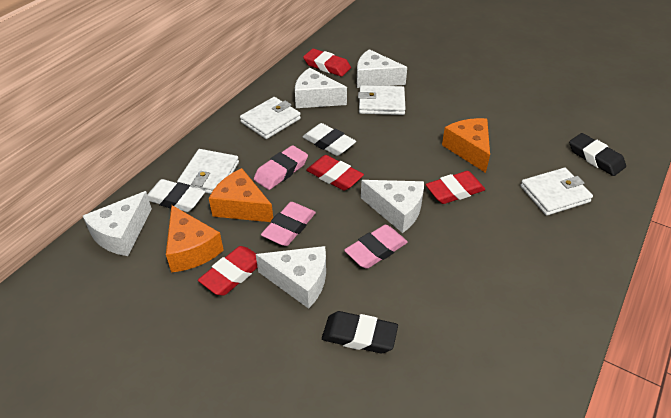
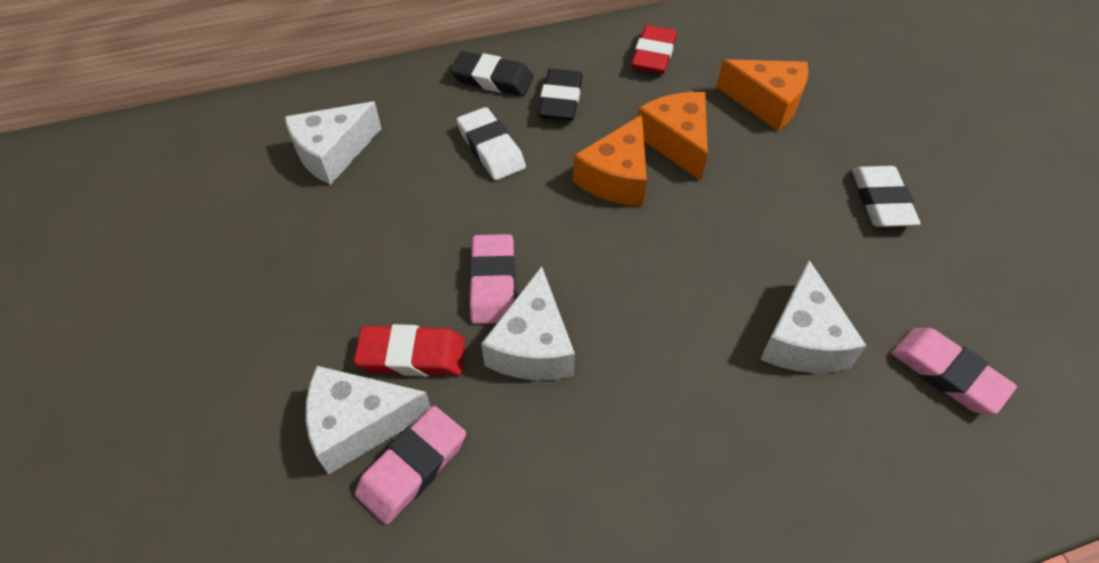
red eraser: [198,246,258,296] [303,49,351,77] [306,155,364,191] [425,171,486,204] = 4 -> [354,324,466,376] [631,25,677,74] = 2
white cheese: [83,191,152,256] [256,246,326,309] [295,68,347,108] [357,49,407,88] [361,180,424,233] = 5 -> [285,102,382,185] [306,366,431,474] [481,266,575,380] [760,260,866,373] = 4
white wallet: [177,149,239,194] [240,97,301,139] [358,85,406,115] [520,168,593,216] = 4 -> none = 0

